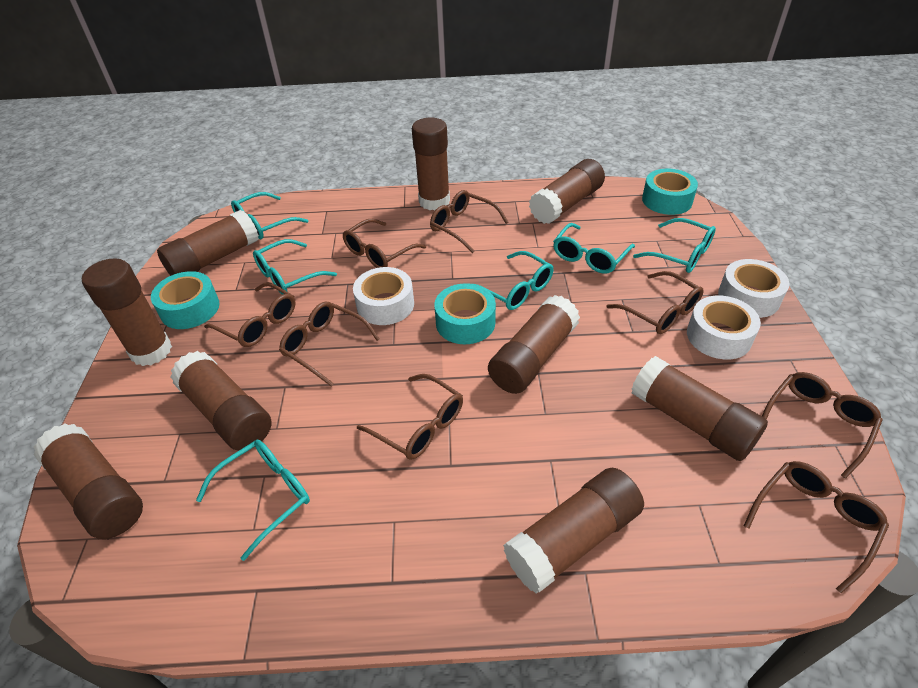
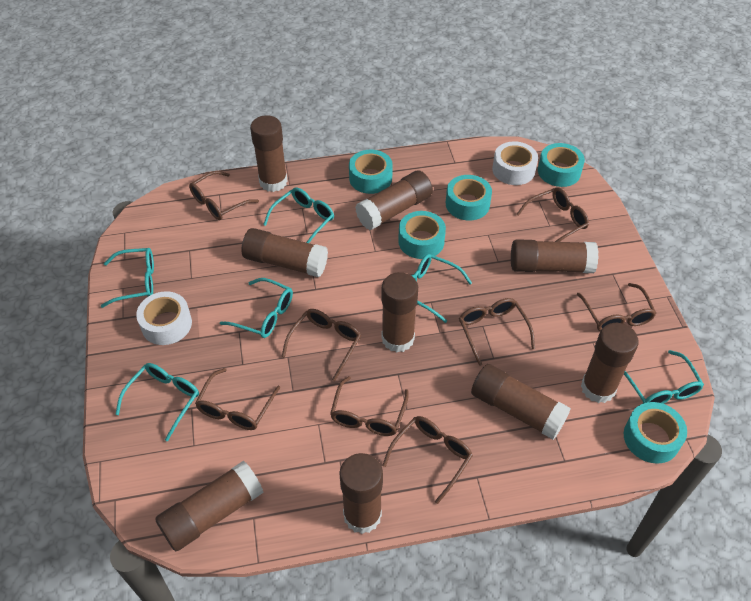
turquoise tape: [151,271,220,329] [434,283,496,344] [642,169,698,215] = 3 -> [349,150,393,194] [398,211,446,259] [446,175,492,221] [538,143,585,187] [624,402,687,464] = 5
white tape: [353,267,414,325] [687,296,761,359] [718,259,790,318] = 3 -> [136,291,192,345] [492,141,538,185] = 2

